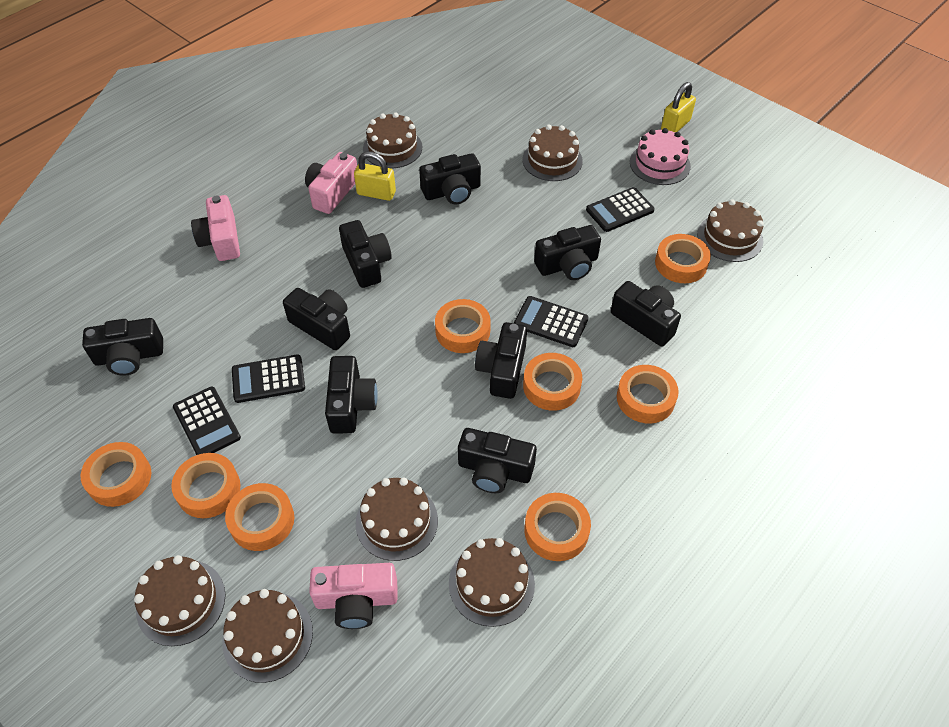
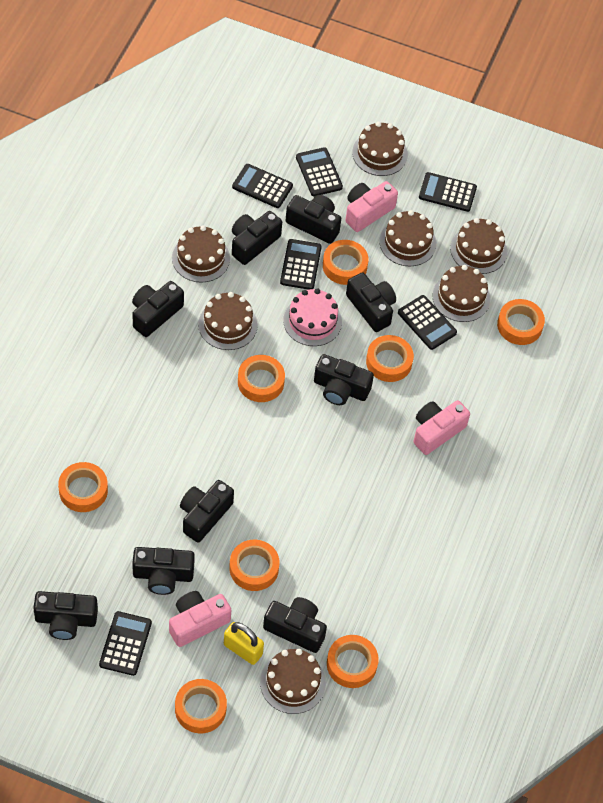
black calculator: [173,387,241,455] [232,354,305,403] [514,296,589,347] [586,187,655,232] = 4 -> [99,611,152,676] [232,164,293,208] [280,239,322,290] [296,147,343,196] [398,295,457,350] [419,172,477,212] = 6
yellow padlock: [354,151,396,201] [661,82,696,133] = 2 -> [224,622,264,665] = 1

